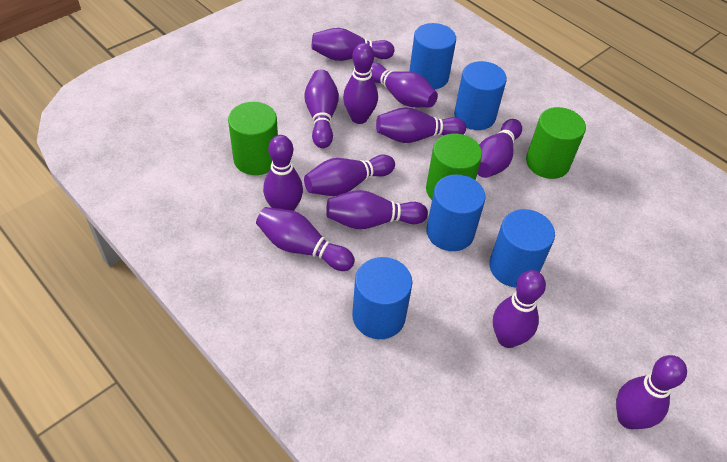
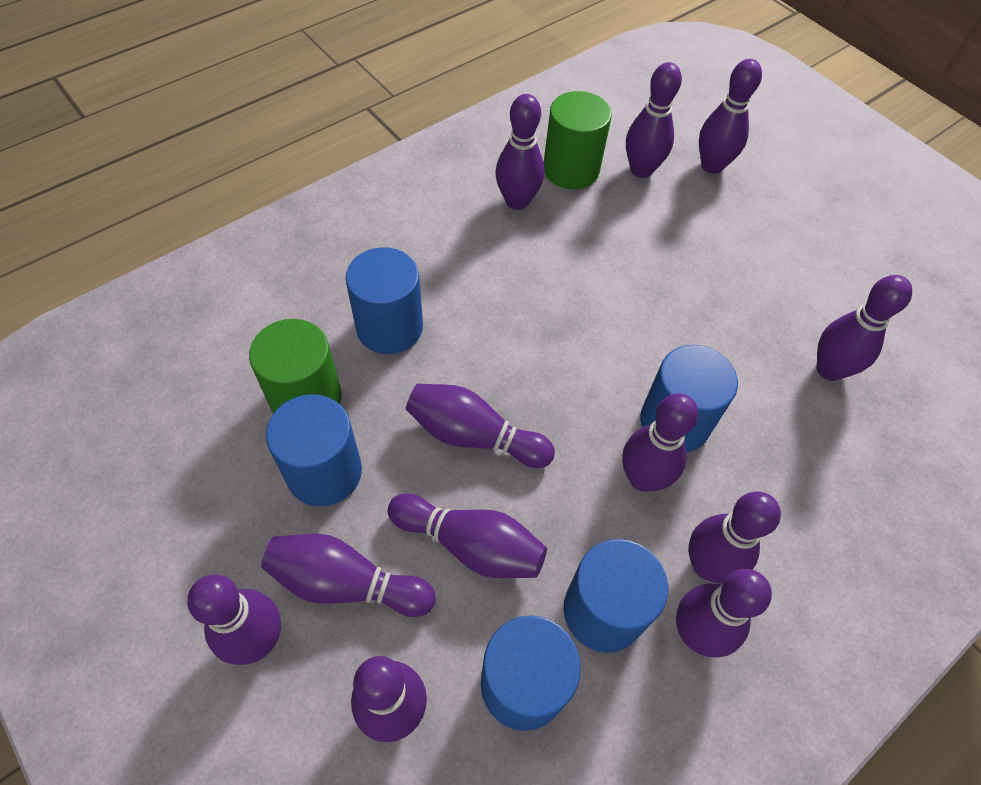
green cylinder: [228,102,278,175] [426,133,482,200] [526,107,586,179] = 3 -> [249,319,342,414] [544,91,612,189] = 2

